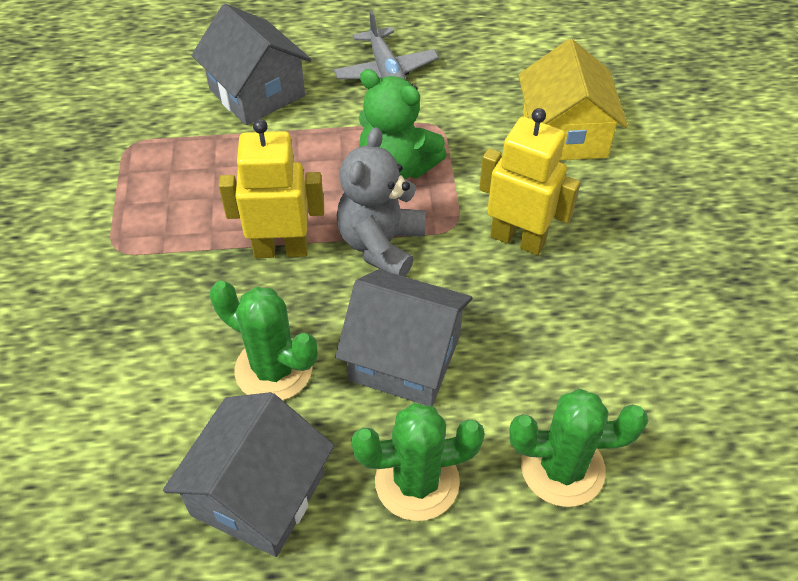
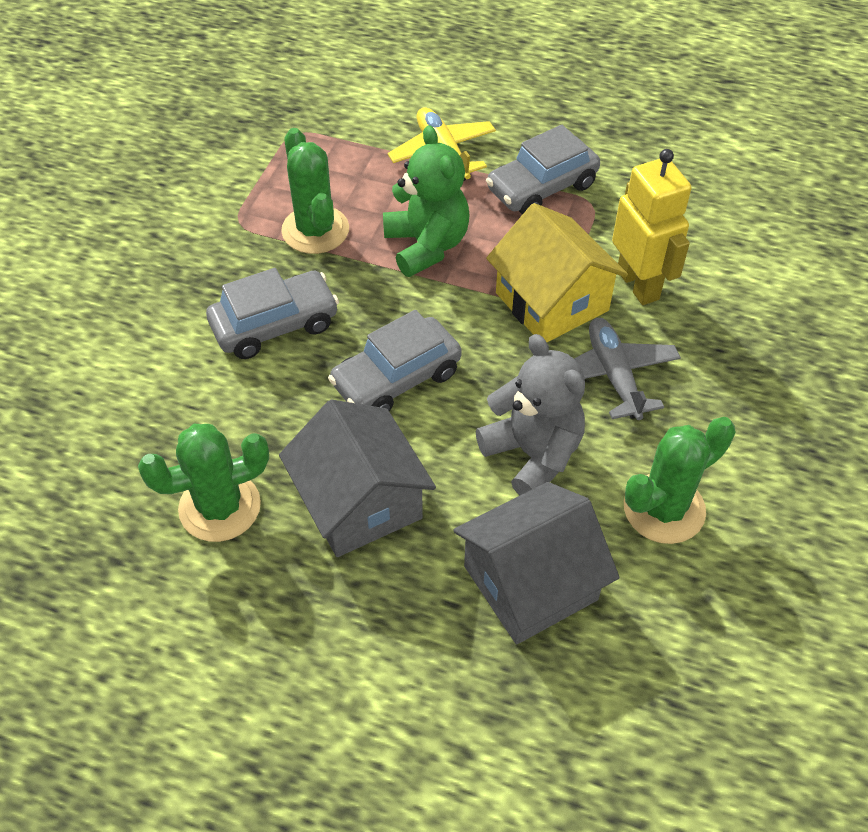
grey car: none = 0 -> [206,268,339,359] [328,310,462,411] [486,125,600,215] = 3
grey house: [163,392,334,557] [191,4,311,125] [335,269,473,406] = 3 -> [279,400,436,557] [453,482,620,645] = 2
yellow plane: none = 0 -> [388,107,496,181] = 1
yellow robot: [219,119,324,258] [479,108,581,255] = 2 -> [612,149,691,305] = 1

